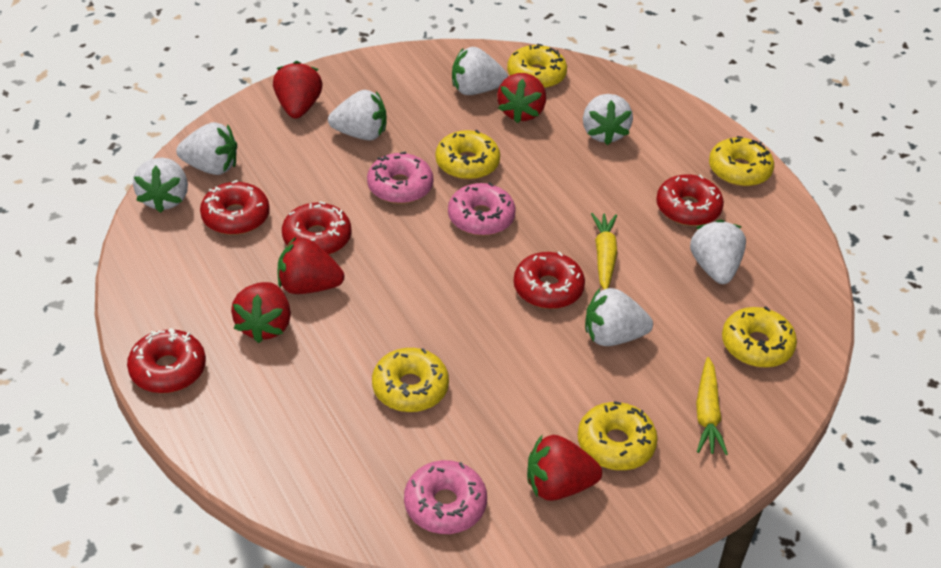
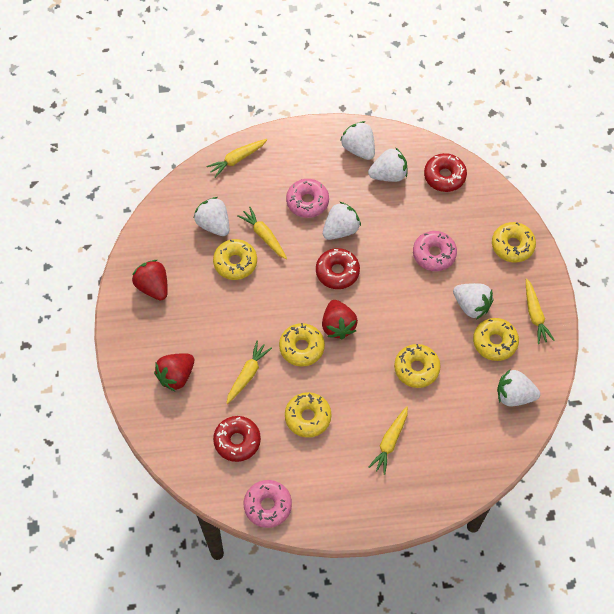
red donut: [127,328,206,393] [200,180,270,235] [282,201,351,255] [514,252,585,309] [656,174,724,226] = 5 -> [213,416,261,462] [316,248,360,289] [424,153,467,192] = 3
red strawberry: [231,282,291,343] [273,61,323,118] [277,237,344,294] [497,73,546,123] [527,435,602,501] = 5 -> [132,260,168,301] [154,353,194,391] [322,300,358,339] = 3
white strawberry: [133,158,188,213] [176,122,237,175] [328,90,387,141] [452,47,508,95] [583,94,633,145] [585,288,653,346] [690,220,746,284] = 7 -> [194,197,229,236] [323,202,361,240] [340,121,375,160] [368,147,407,182] [453,283,494,319] [497,370,540,406] = 6
yellow carrot: [591,213,617,290] [696,357,728,455] = 2 -> [206,139,267,178] [226,341,272,404] [237,207,287,259] [368,406,408,475] [526,279,555,344] = 5

